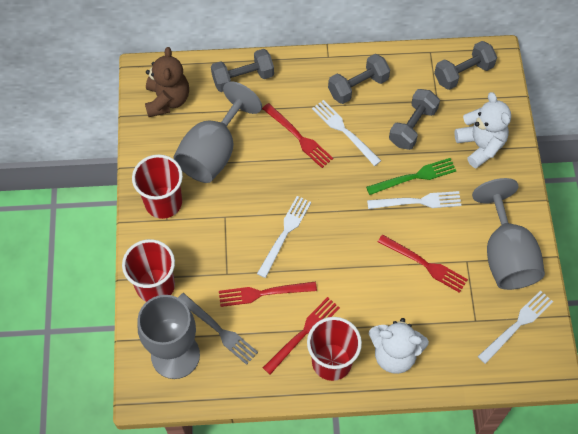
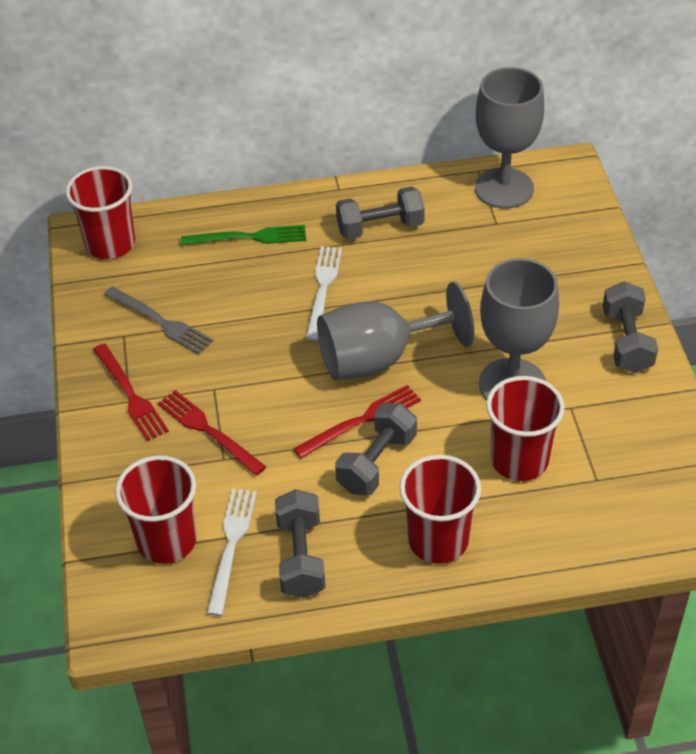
brown teddy bear: [145,47,189,117] = 1 -> none = 0
red cup: [122,239,175,302] [132,154,183,219] [307,317,362,381] = 3 -> [65,166,135,259] [115,456,197,564] [399,455,481,564] [486,376,565,481] = 4
red fork: [219,282,317,307] [262,103,333,168] [263,297,340,375] [378,234,468,293] = 4 -> [93,343,169,441] [158,390,266,476] [293,385,421,458] = 3
white fork: [257,196,311,278] [312,100,381,166] [367,191,462,209] [478,290,553,364] = 4 -> [206,489,257,616] [306,246,342,340] = 2
white teddy bear: [369,318,429,374] [454,92,511,168] = 2 -> none = 0

